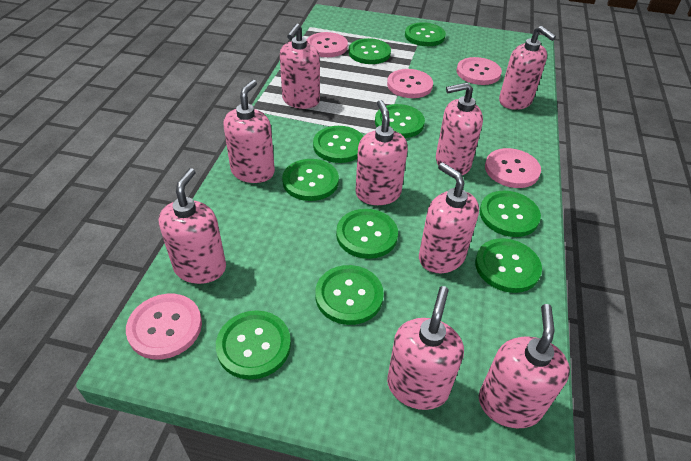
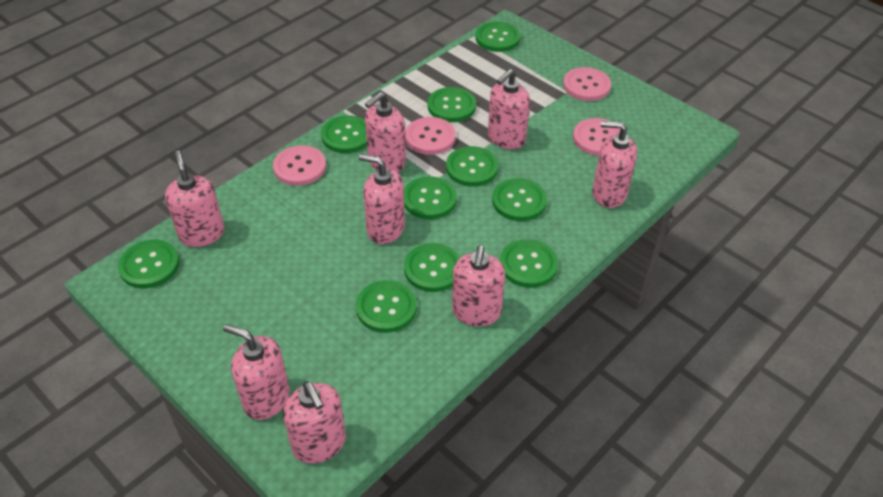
pink button: [126,294,202,359] [307,32,348,57] [387,69,433,98] [456,57,502,85] [485,148,541,188] = 5 -> [273,145,326,186] [405,117,456,155] [563,67,611,101] [573,118,621,156] = 4
pink soap dispenser: [159,168,226,284] [223,80,275,183] [280,24,320,109] [355,100,408,205] [387,286,464,410] [419,162,479,273] [436,82,483,175] [479,304,570,428] [499,26,556,110] = 9 -> [165,150,224,247] [223,324,290,420] [283,381,346,464] [359,154,405,244] [365,92,406,172] [452,245,505,326] [488,69,530,150] [592,121,637,208] = 8

